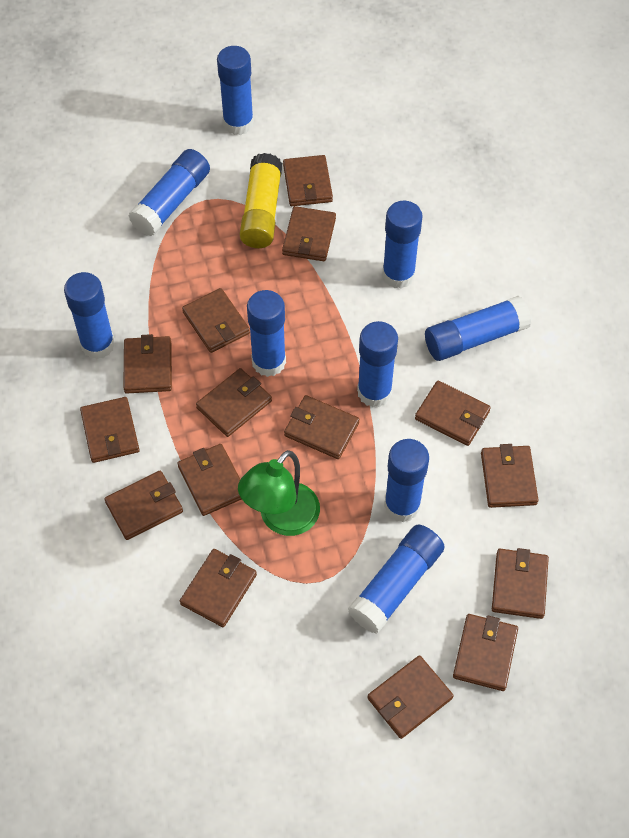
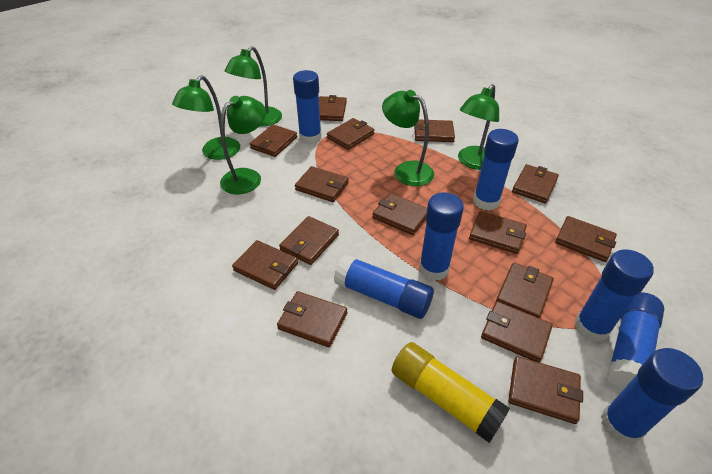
blue glue stick: [64,272,115,359] [128,149,210,236] [217,46,254,135] [247,290,286,377] [348,524,445,634] [357,321,398,407] [382,201,423,289] [384,439,429,522] [425,296,531,361] = 9 -> [293,70,322,144] [334,255,434,319] [419,192,464,281] [473,129,518,210] [574,249,654,342] [601,348,703,445] [607,292,664,391] = 7
green lamp: [238,450,320,536] = 1 -> [172,75,240,160] [220,96,266,194] [225,46,282,126] [382,90,434,186] [458,84,499,170] = 5

